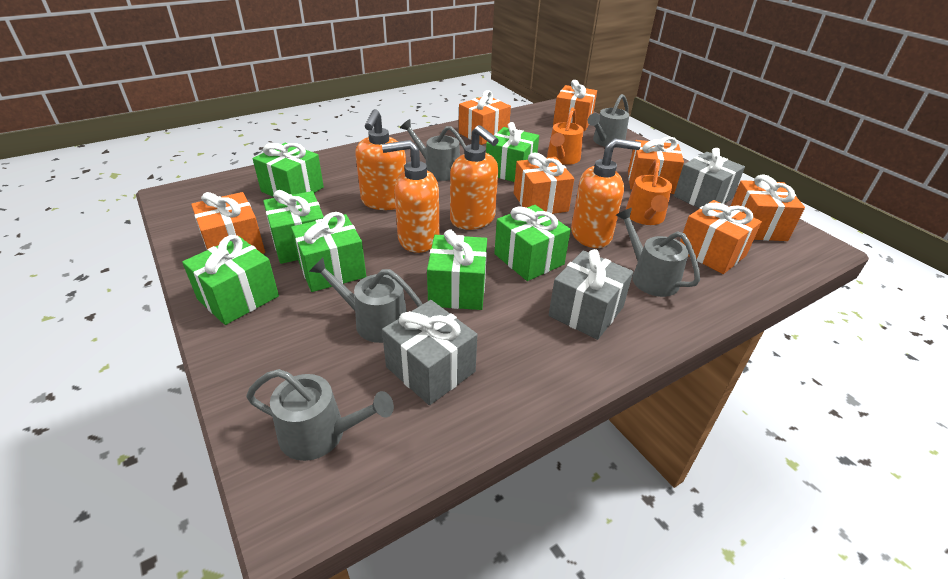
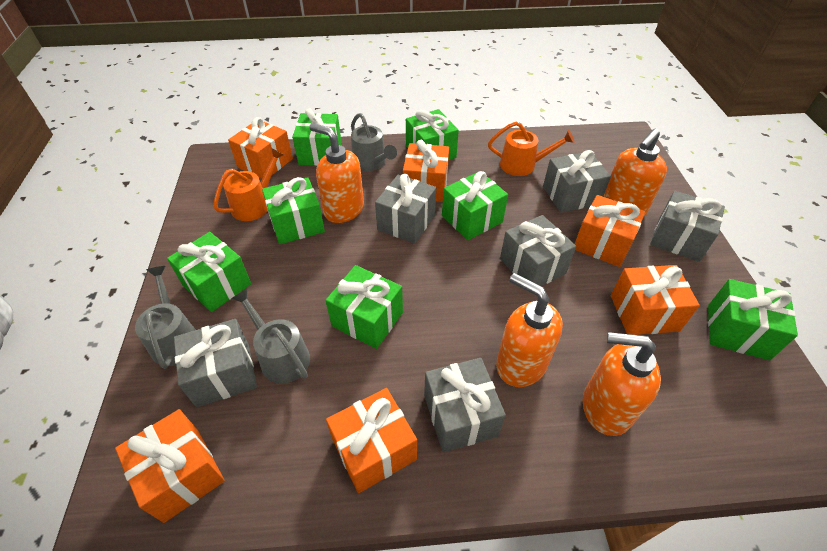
grey gift: [382,300,477,405] [549,249,633,340] [674,148,745,208] = 3 -> [174,319,257,408] [375,174,436,244] [424,358,506,452] [500,215,576,286] [543,150,611,213] [650,191,725,262] = 6
grey watering can: [246,369,394,461] [309,258,423,343] [400,119,466,181] [588,94,629,148] [616,208,700,297] = 5 -> [135,266,196,369] [231,288,310,384] [351,113,397,171] = 3
orange gift: [191,192,265,254] [459,90,511,145] [514,152,574,214] [553,80,597,131] [628,136,684,194] [680,200,762,274] [731,175,805,241] = 7 -> [115,409,225,523] [228,117,293,179] [326,388,417,493] [403,140,449,202] [575,195,645,267] [611,265,700,335] = 6

